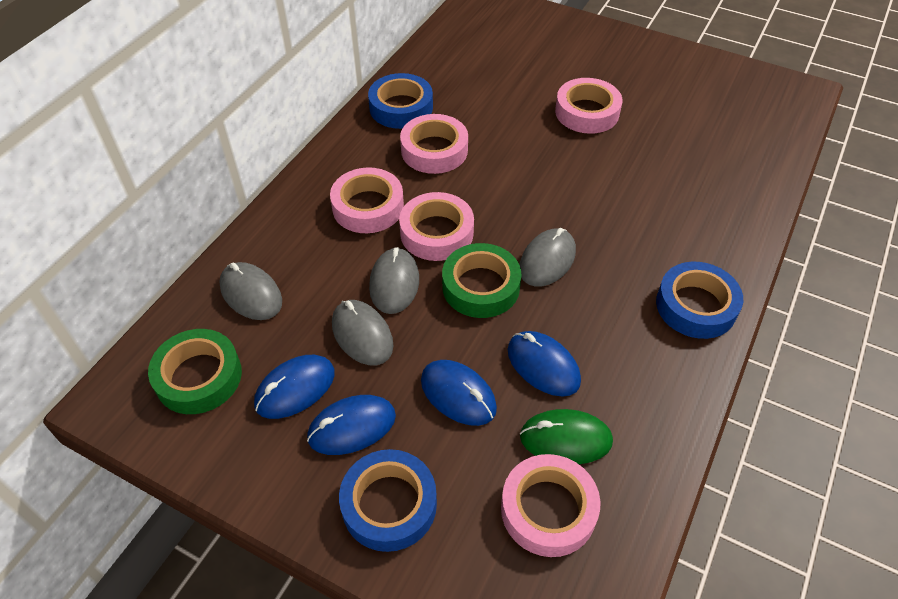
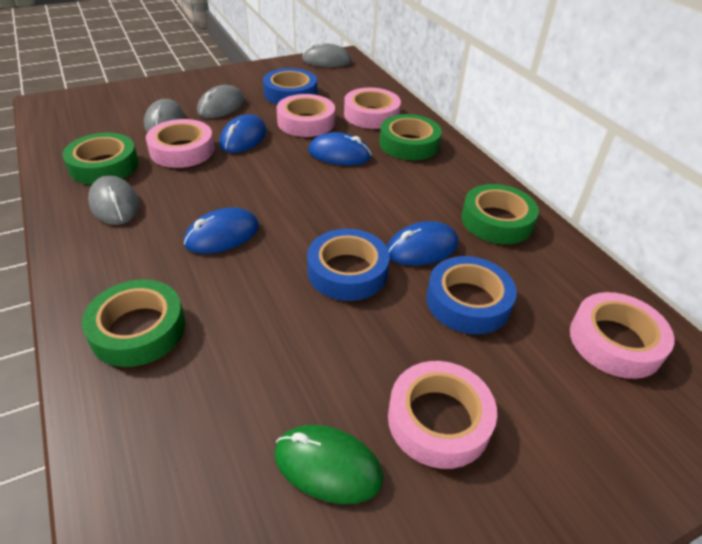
green tape: [148,329,242,414] [442,243,521,318] = 2 -> [63,133,139,185] [82,279,185,367] [379,114,442,160] [461,184,539,244] = 4

